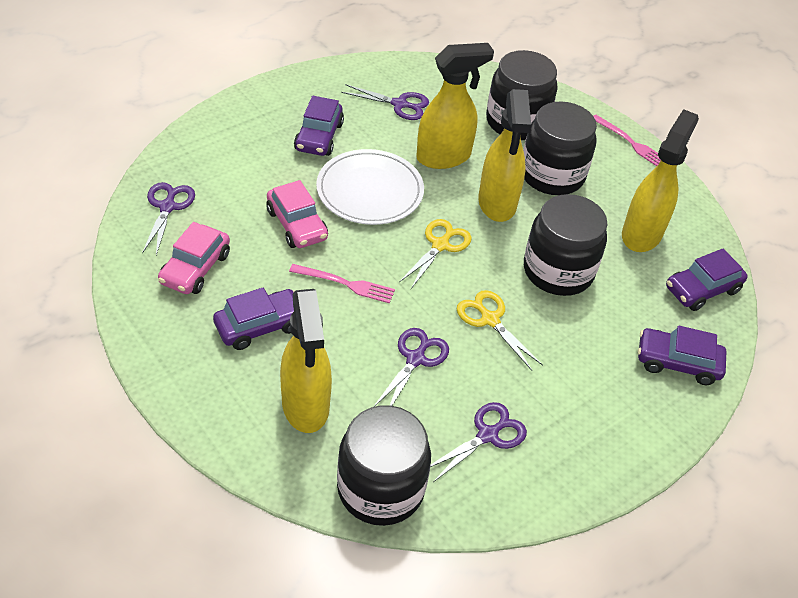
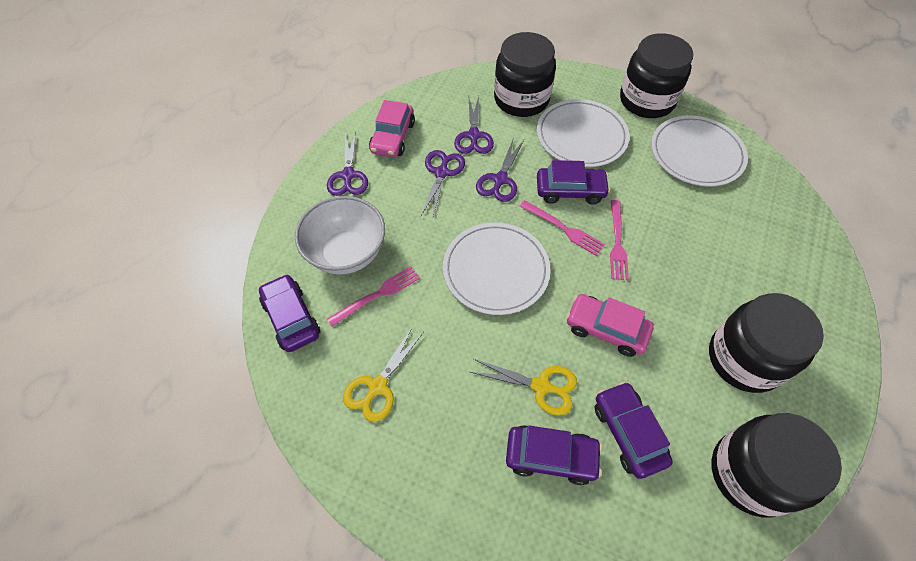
pink fork: [289,264,395,304] [593,115,661,166] = 2 -> [327,266,420,326] [520,200,605,256] [610,200,629,280] = 3
white bowl: none = 0 -> [295,196,385,275] = 1
white plate: [316,149,424,225] = 1 -> [443,223,551,315] [537,99,630,167] [651,115,748,187] = 3
yellow spray bottle: [280,289,332,433] [416,43,494,169] [478,89,531,222] [622,109,699,252] = 4 -> none = 0

